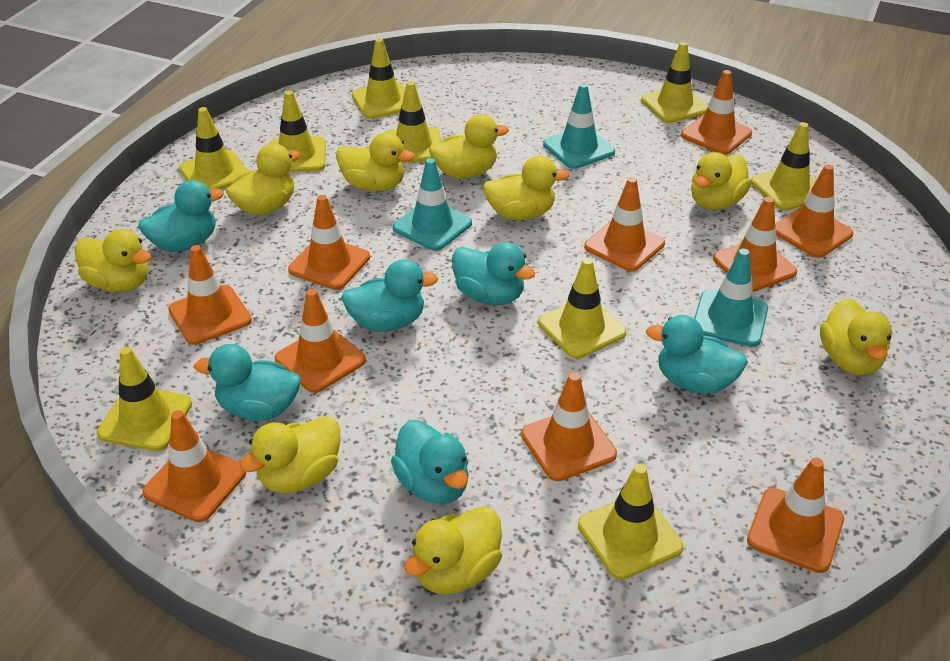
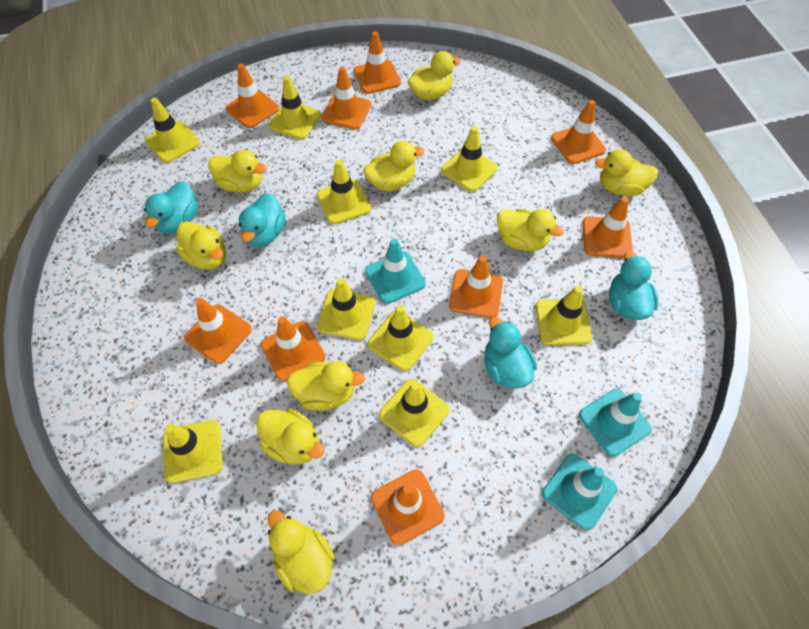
orange traffic cone: [143,410,246,522] [168,245,252,345] [275,289,366,393] [288,195,370,290] [521,372,617,481] [584,177,665,271] [681,70,752,155] [713,197,797,292] [747,458,844,573] [775,164,853,258] = 10 -> [184,298,252,364] [226,64,279,128] [261,316,326,381] [321,66,371,130] [354,31,401,94] [371,469,445,546] [449,256,503,318] [551,100,606,164] [582,197,633,258] = 9
turquoise duck: [138,180,224,252] [194,344,300,421] [341,259,438,332] [391,420,469,504] [452,242,535,305] [646,315,748,394] = 6 -> [144,181,198,234] [238,193,286,247] [484,317,537,388] [609,251,659,320] = 4

